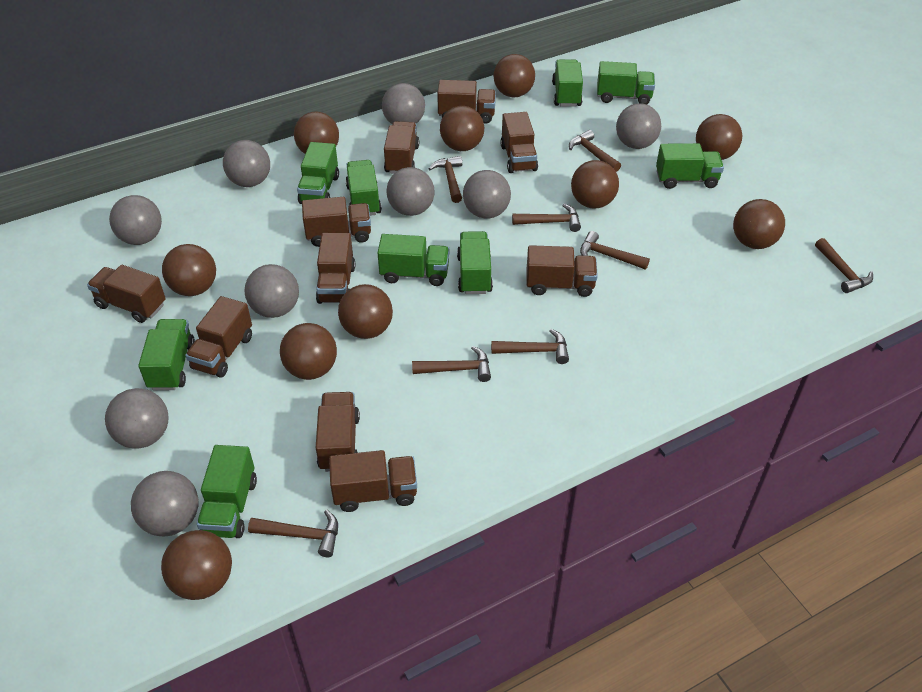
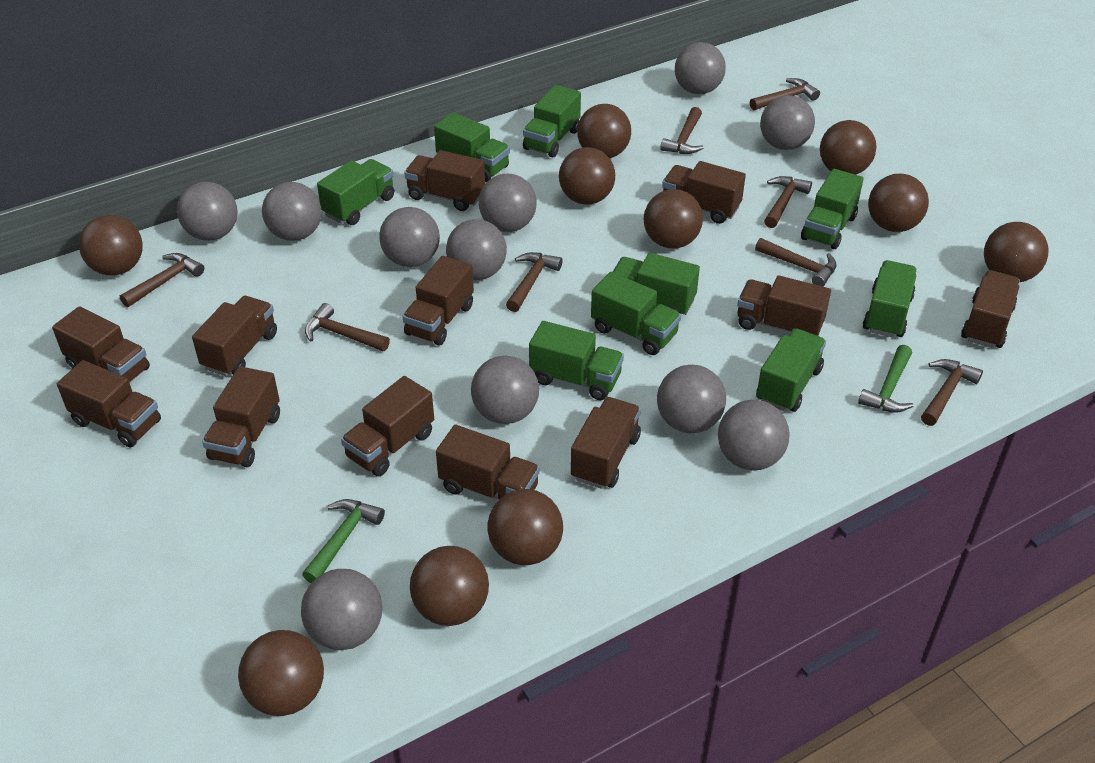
brown truck: [87,265,166,323] [185,296,252,378] [302,197,371,247] [316,233,355,304] [316,392,360,472] [329,450,417,512] [384,121,419,174] [437,80,496,124] [500,112,538,173] [527,245,598,297] = 10 -> [52,306,150,383] [57,360,161,447] [192,296,277,376] [202,366,280,467] [341,376,434,476] [402,256,474,346] [404,150,485,211] [436,425,540,500] [571,397,641,489] [662,161,746,224] [737,275,831,336] [961,270,1020,348] = 12
green hammer: none = 0 -> [302,499,385,583] [858,345,914,413] = 2
grey ball: [105,388,168,449] [109,195,162,245] [131,471,199,537] [223,140,270,187] [244,264,299,318] [382,83,425,124] [386,167,435,216] [463,170,511,218] [616,103,661,149] = 9 -> [177,182,238,241] [262,182,322,241] [301,569,382,650] [379,207,440,267] [446,219,507,280] [471,356,539,424] [479,174,537,232] [657,365,726,433] [675,42,726,94] [718,400,790,471] [760,95,815,150] = 11

